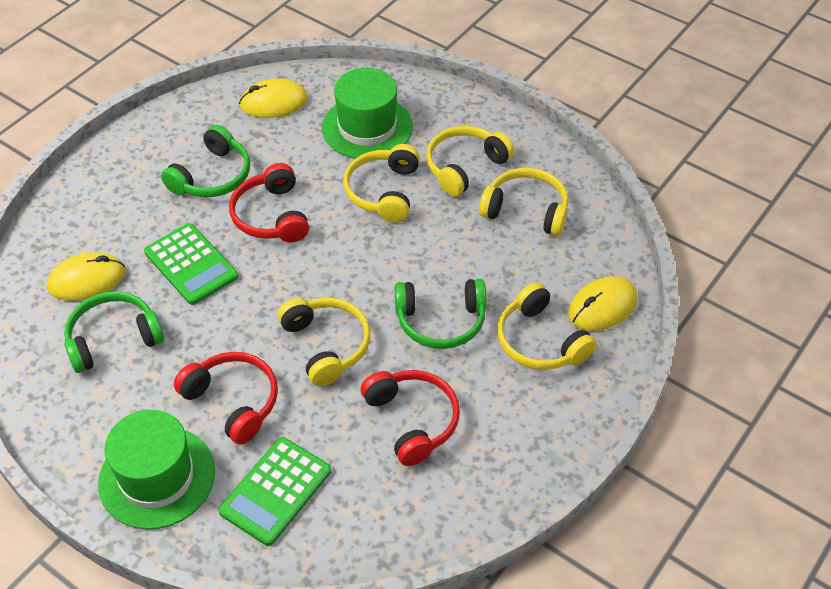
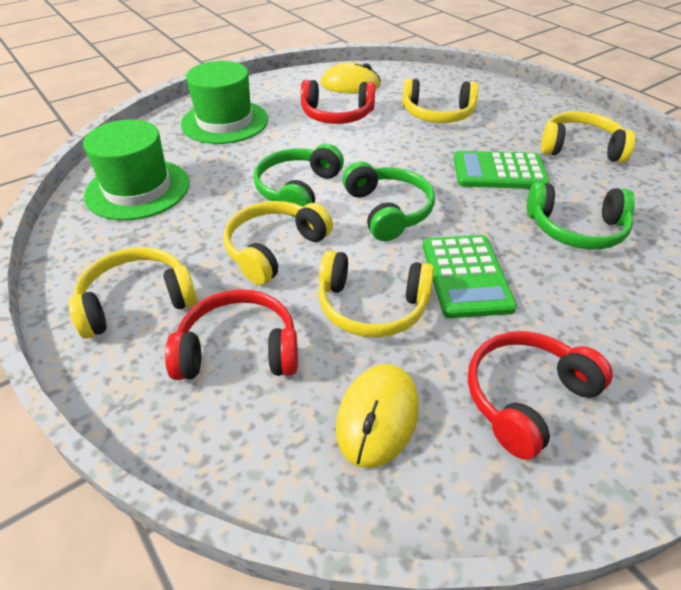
yellow mouse: [47,252,126,301] [239,78,308,118] [568,276,638,331] = 3 -> [321,63,381,93] [336,364,419,468] = 2

